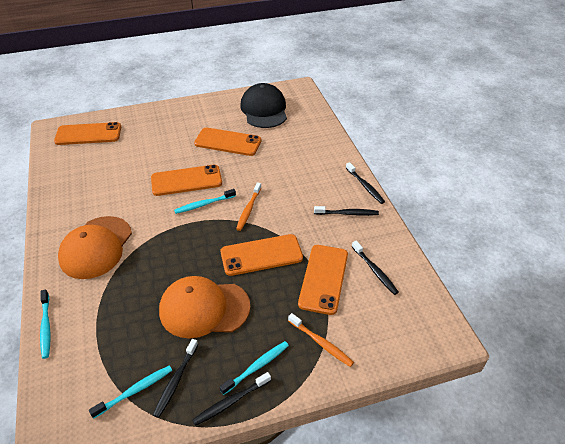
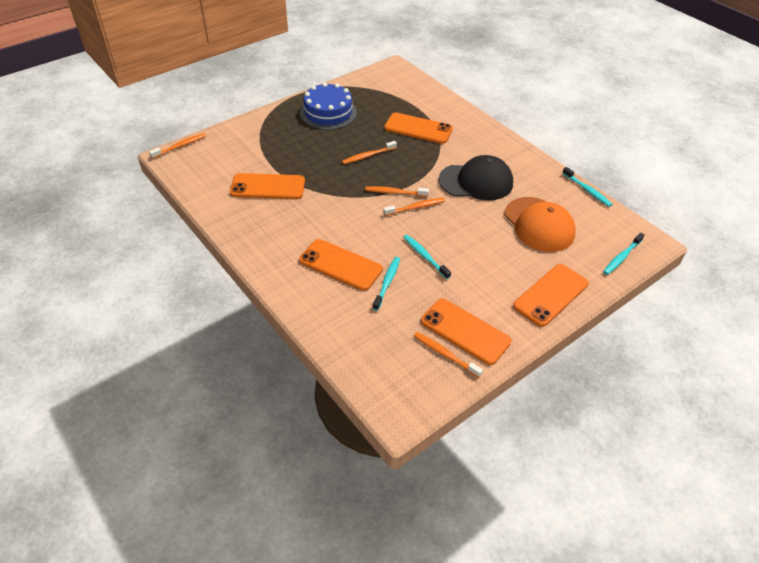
black toothbrush: [153,339,198,418] [192,372,271,426] [314,206,379,216] [346,162,385,204] [352,241,399,295] = 5 -> none = 0
blue cake: none = 0 -> [300,82,357,130] = 1
orange cap: [58,216,132,279] [159,276,251,338] = 2 -> [505,197,576,252] = 1
orange toothbrush: [236,182,261,231] [288,313,354,367] = 2 -> [149,133,206,159] [342,141,397,164] [365,186,429,197] [383,198,445,216] [414,332,483,378] = 5

